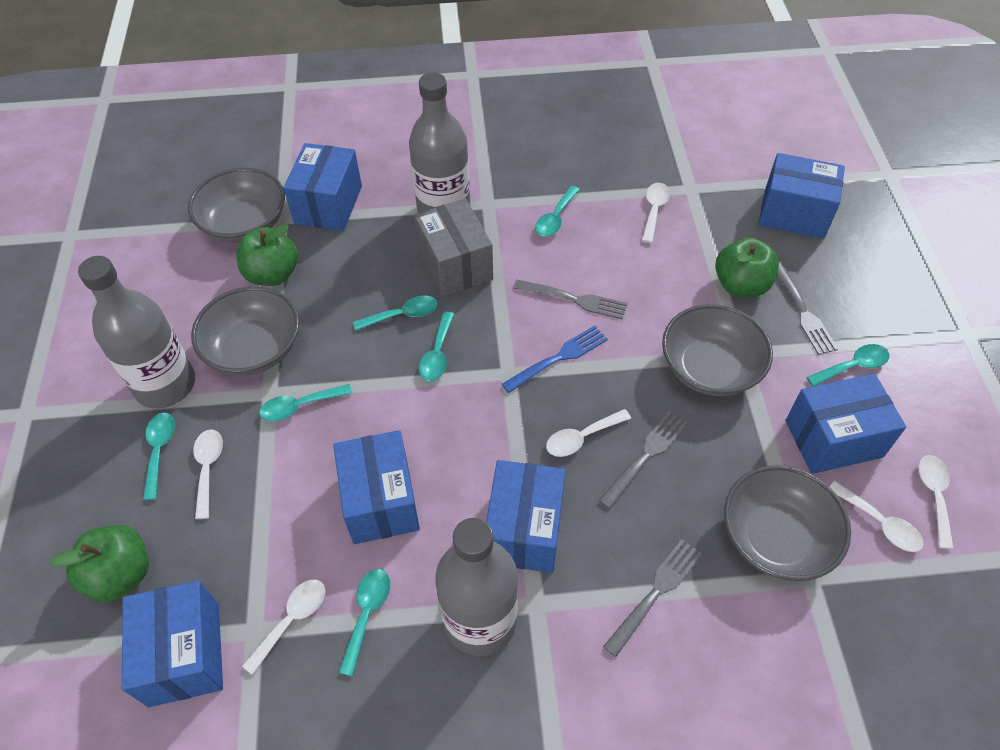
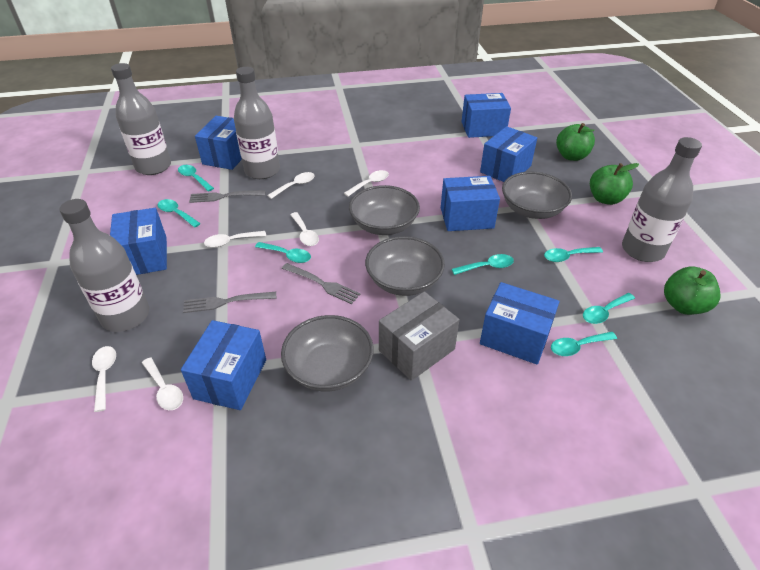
blue box: [122,580,223,707] [283,143,362,231] [333,430,420,544] [486,460,566,573] [758,153,845,239] [785,373,906,474] = 6 -> [110,208,167,275] [181,320,266,410] [195,116,242,170] [441,176,500,231] [462,93,511,138] [480,126,537,182] [480,282,559,365] = 7
blue fork: [502,325,608,393] = 1 -> none = 0
grey bottle: [78,256,195,409] [409,72,471,213] [435,518,518,656] = 3 -> [59,199,149,332] [111,63,171,175] [234,67,280,179] [622,137,702,262] = 4
grey fork: [513,279,627,320] [598,411,688,509] [603,539,702,657] [777,262,838,355] = 4 -> [183,292,276,313] [189,190,265,203] [282,263,361,304] = 3

